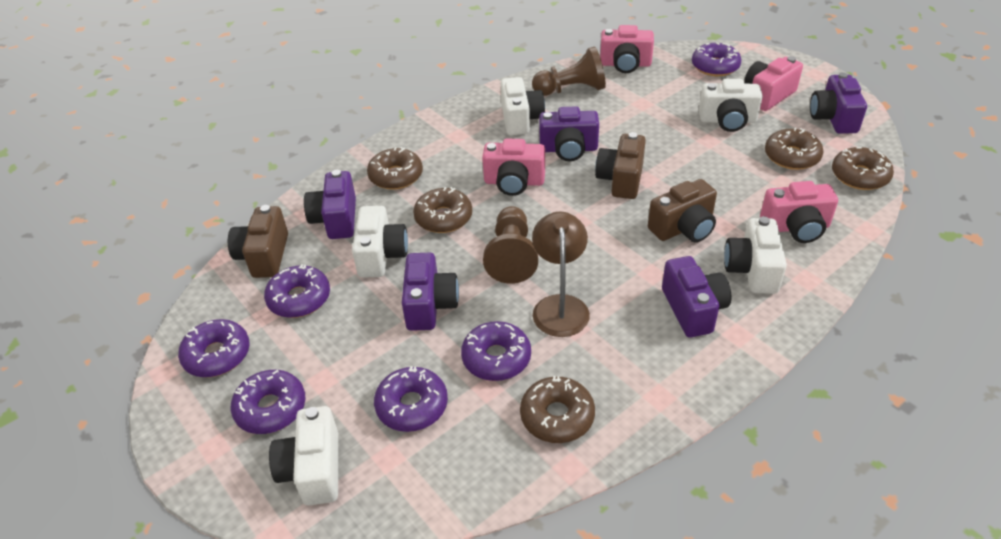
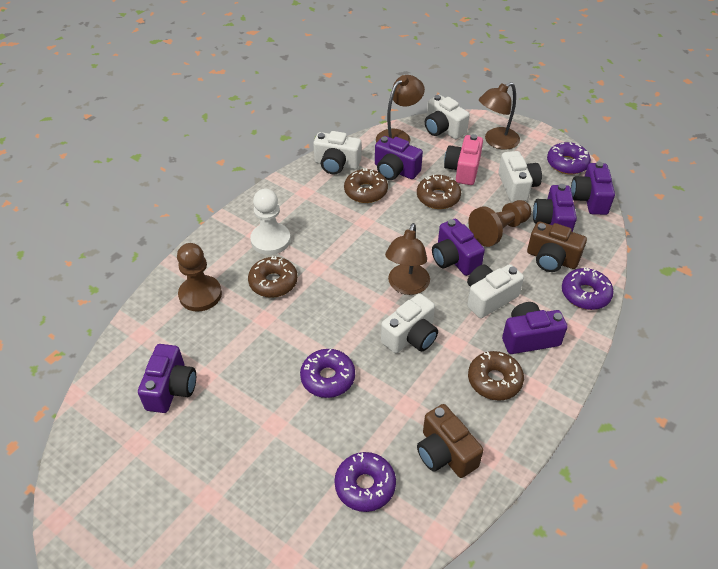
brown camera: [228,205,288,278] [595,132,646,199] [648,179,717,242] = 3 -> [417,404,483,478] [527,221,587,272] = 2
brown donut: [367,147,423,190] [413,187,472,233] [520,376,595,443] [765,128,824,170] [832,147,894,190] = 5 -> [248,256,298,298] [344,168,388,203] [417,175,461,209] [468,351,524,401] = 4
brown lamp: [532,212,590,337] = 1 -> [376,75,425,144] [385,223,430,295] [479,82,520,150] = 3
pink camera: [482,138,545,196] [600,25,654,73] [744,56,803,111] [760,181,838,243] = 4 -> [444,134,483,185] = 1
purple camera: [304,170,356,239] [402,253,459,331] [539,106,599,161] [662,256,731,338] [810,72,867,134] = 5 -> [138,344,196,413] [375,136,423,180] [432,219,485,276] [502,302,568,354] [533,184,577,232] [571,162,615,215] = 6
purple donut: [178,319,250,377] [231,370,306,434] [264,264,330,318] [374,366,448,432] [461,321,531,381] [692,42,742,76] = 6 -> [300,349,355,398] [334,452,396,512] [547,142,591,175] [562,267,614,310] = 4
white pawn: none = 0 -> [250,189,291,255] = 1

